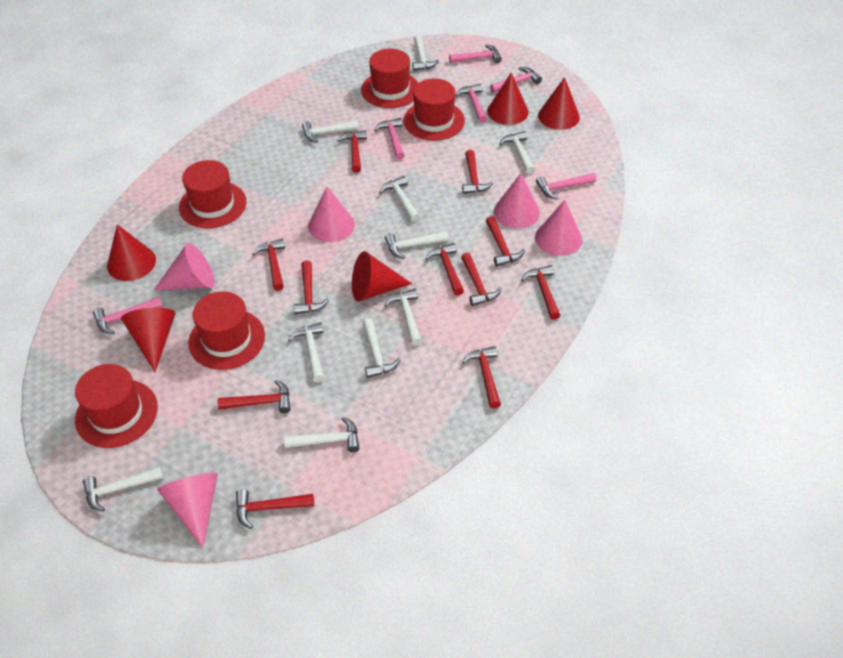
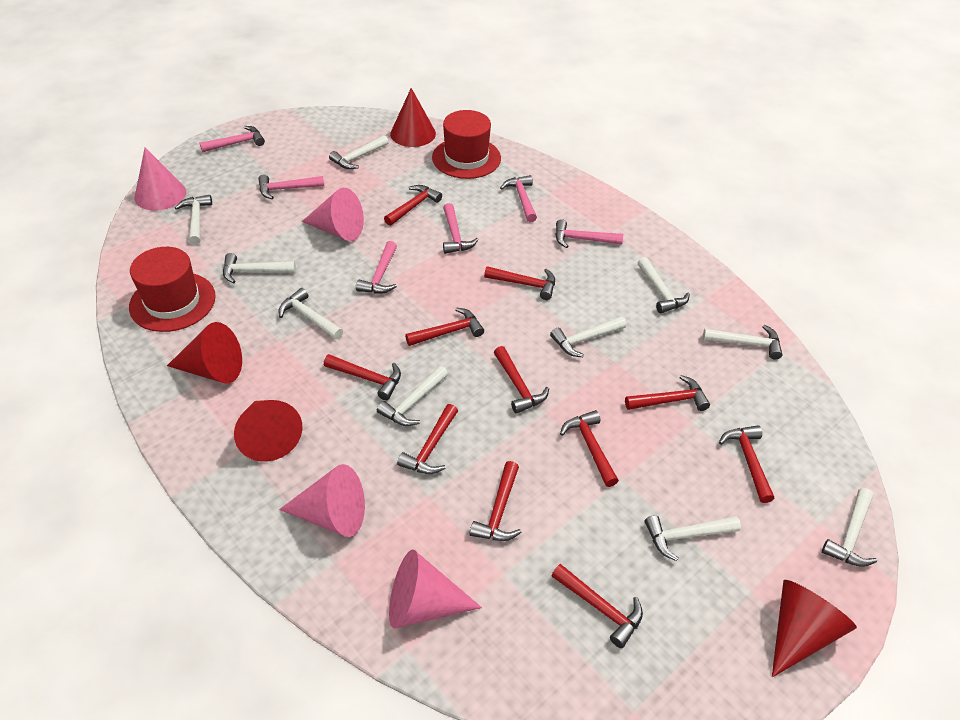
pink cone: [154,243,215,291] [157,473,218,548] [308,187,355,242] [494,173,540,228] [535,200,582,256] = 5 -> [135,147,186,211] [279,464,365,537] [302,188,364,241] [389,550,482,628] = 4
red cone: [107,224,156,281] [121,308,175,372] [352,251,412,301] [487,72,529,125] [538,77,580,130] = 5 -> [167,322,242,383] [234,400,302,462] [390,88,436,147] [772,580,857,678] = 4
red hat: [75,364,158,448] [179,160,247,228] [188,291,265,370] [361,48,418,108] [403,79,465,141] = 5 -> [129,247,216,332] [432,110,501,179] = 2

